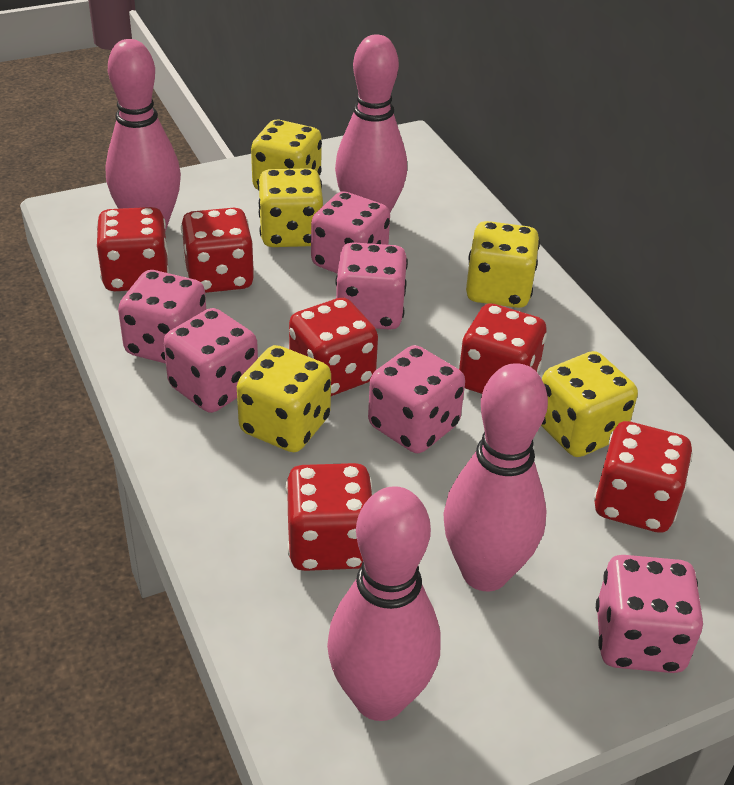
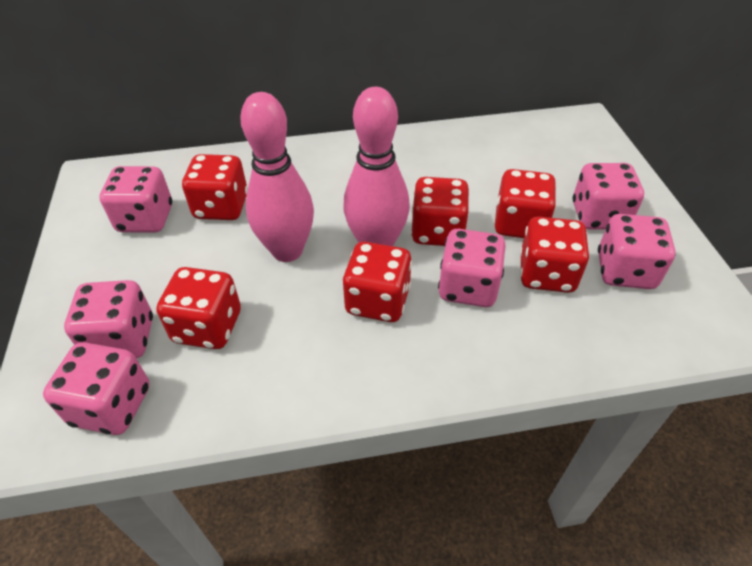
pink bowling pin: [105,39,181,231] [327,486,441,721] [335,34,407,213] [443,363,548,591] = 4 -> [241,92,314,262] [344,87,410,246] = 2
yellow dice: [237,345,331,452] [251,120,322,189] [258,168,323,247] [466,221,540,308] [541,351,638,457] = 5 -> none = 0

